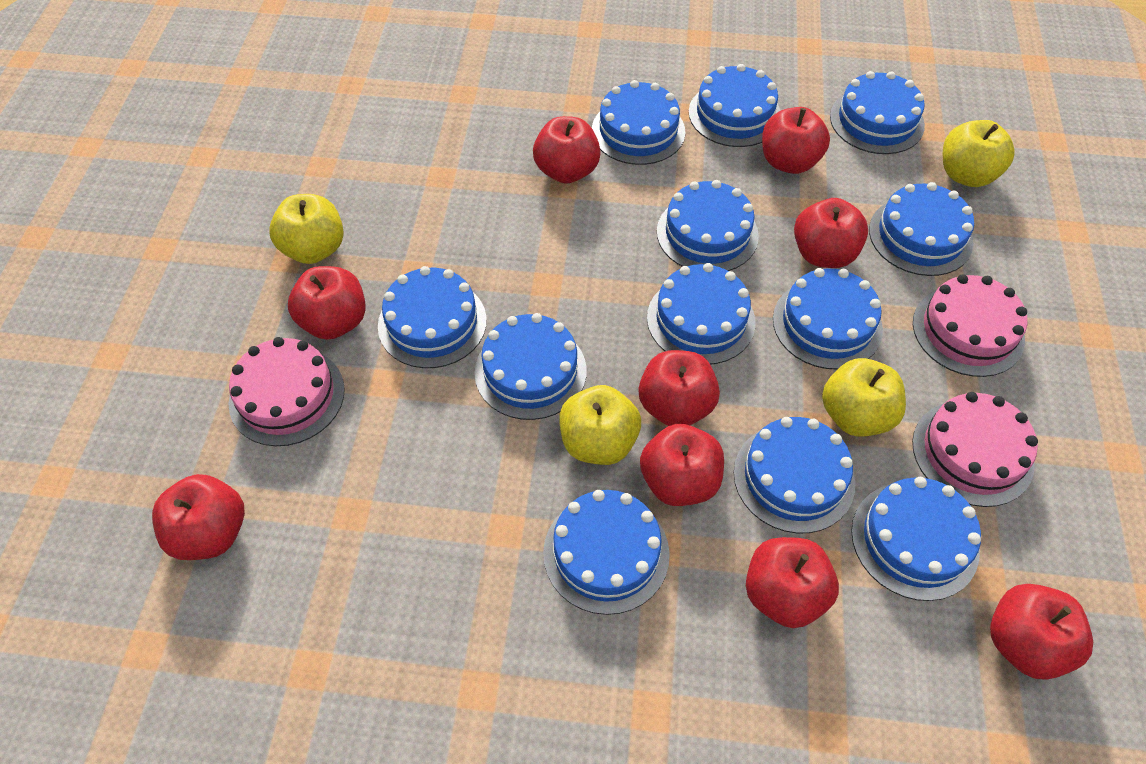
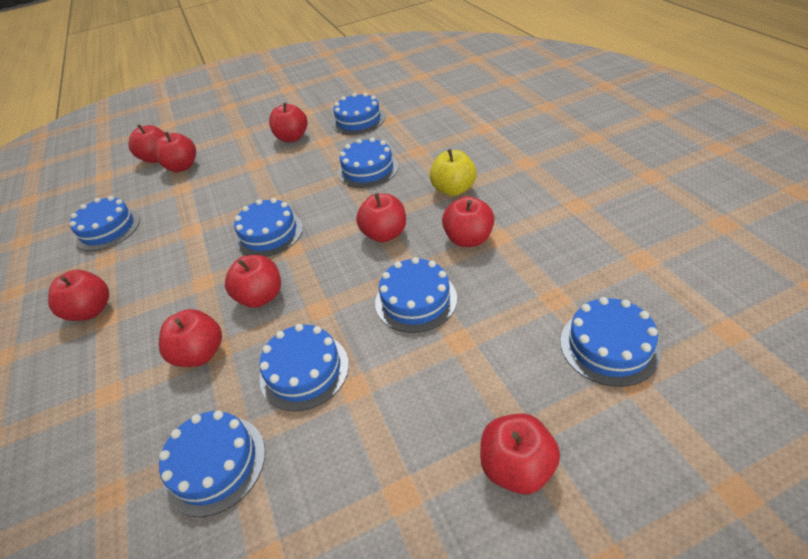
blue cake: [378,266,487,368] [474,313,587,420] [543,490,670,615] [592,80,685,165] [647,263,755,365] [657,180,759,271] [689,64,781,147] [734,417,855,533] [773,268,883,369] [830,71,925,154] [851,477,981,601] [869,182,974,276] = 12 -> [69,196,140,251] [159,410,265,517] [234,198,303,257] [259,324,349,411] [332,93,385,135] [338,137,399,188] [375,257,457,333] [560,297,661,387] = 8
pink cake: [229,337,345,446] [912,392,1038,507] [913,274,1027,377] = 3 -> none = 0
yellow apple: [269,194,344,264] [559,385,641,465] [822,358,906,437] [943,120,1015,187] = 4 -> [430,149,477,196] = 1

